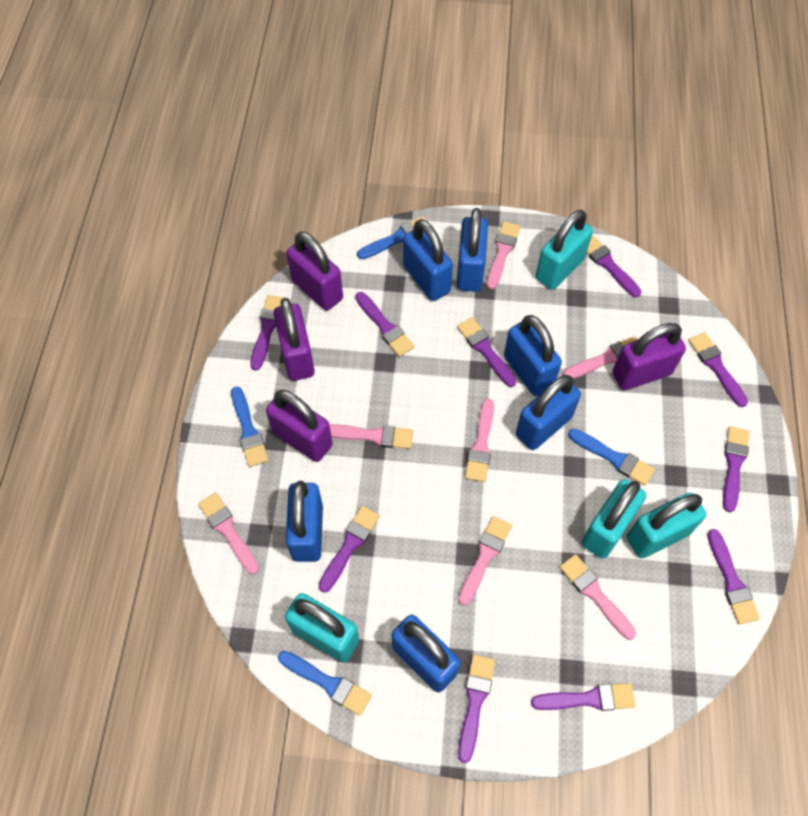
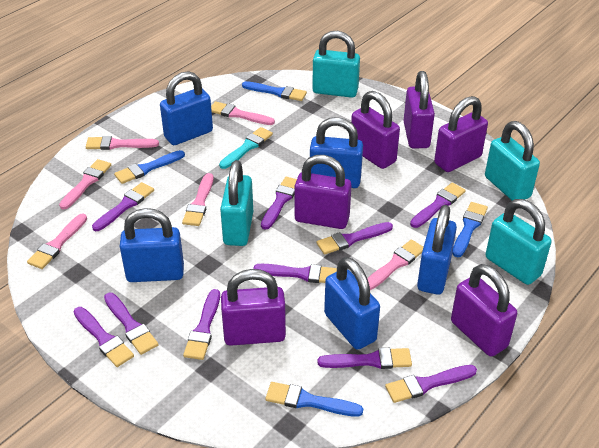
blue padlock: [286,481,323,562] [392,615,461,692] [403,219,453,301] [456,208,488,292] [504,315,562,396] [516,375,581,450] = 6 -> [120,208,184,282] [160,71,213,145] [310,117,363,188] [324,257,380,350] [417,205,457,295] = 5
pink brush: [198,493,259,574] [329,424,413,449] [458,516,512,606] [465,399,494,482] [487,221,520,290] [560,554,636,640] [563,336,637,379] = 7 -> [27,213,87,269] [59,159,111,210] [86,136,159,150] [182,173,214,226] [211,101,275,125] [367,239,423,290] = 6
purple padlock: [266,390,332,462] [274,298,315,381] [286,232,343,311] [612,323,686,390] = 4 -> [221,269,286,346] [295,155,351,229] [351,91,400,169] [403,71,435,149] [434,96,488,172] [451,264,517,357] = 6
turquoise brush: none = 0 -> [219,127,273,169] = 1

